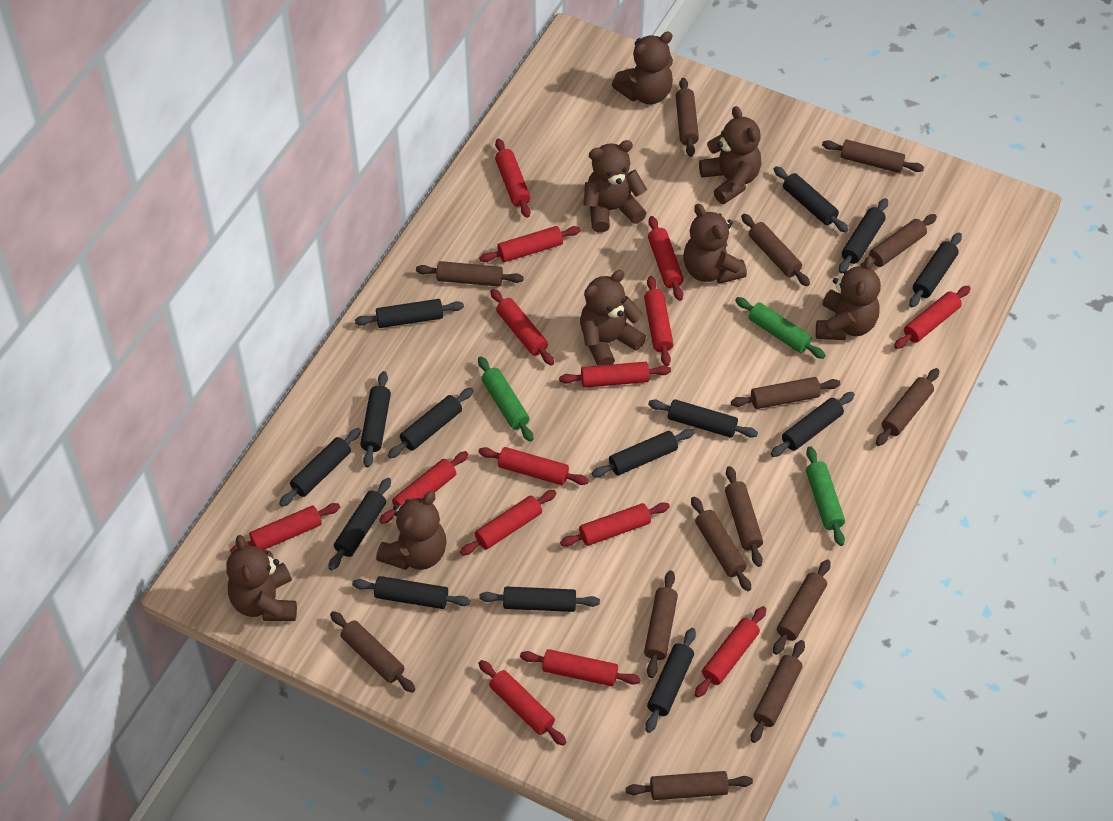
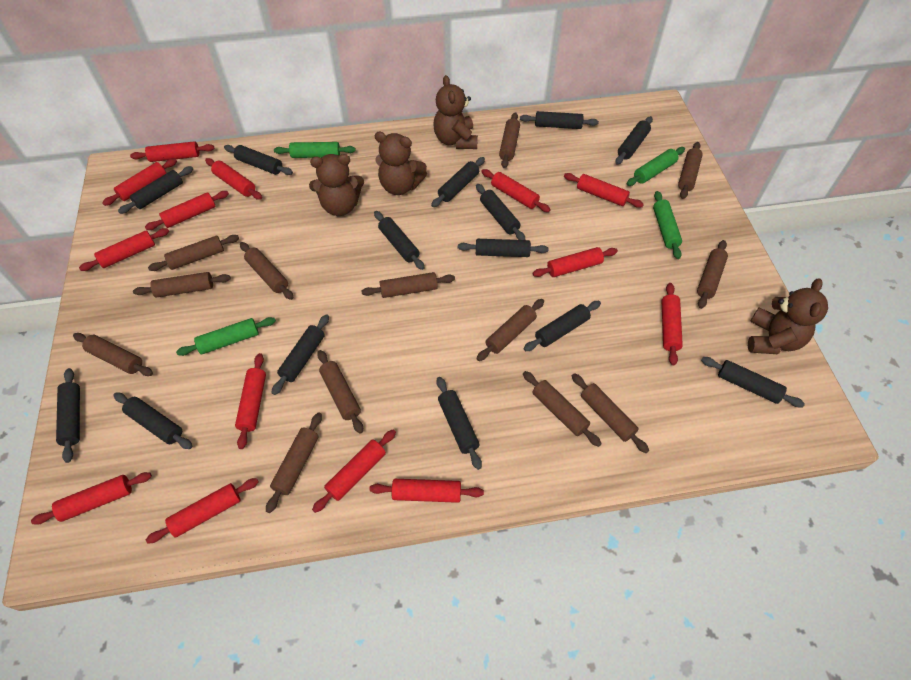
brown rolling pin: [330,611,415,693] [416,261,524,287] [626,771,753,800] [644,570,678,678] [675,78,699,157] [691,496,751,591] [725,466,763,567] [731,377,840,409] [741,214,810,286] [751,640,805,743] [773,559,831,655] [822,140,924,173] [860,214,937,267] [876,368,939,446] = 14 -> [73,333,153,376] [133,272,231,297] [148,235,239,271] [240,242,293,300] [266,412,322,513] [317,350,363,434] [362,272,455,298] [477,299,544,361] [499,112,520,168] [523,371,602,447] [572,373,649,453] [678,142,703,199] [697,240,728,309] = 13
brown teddy bear: [226,535,297,621] [376,491,447,570] [580,270,646,366] [583,140,647,233] [612,32,673,105] [683,204,747,284] [699,106,761,204] [816,256,881,340] = 8 -> [309,154,364,216] [375,132,427,195] [433,75,478,149] [748,279,828,354] = 4
green rolling pin: [478,356,533,442] [735,297,826,359] [806,446,845,546] = 3 -> [176,317,276,356] [274,142,356,158] [627,147,685,186] [653,191,682,259] = 4
red rolling pin: [230,503,340,554] [379,451,469,524] [460,490,556,556] [478,447,589,485] [478,660,566,746] [479,226,581,262] [490,289,554,365] [495,139,530,218] [520,649,641,686] [559,362,671,388] [560,502,670,547] [644,276,674,366] [648,216,684,301] [695,606,766,698] [894,286,971,349] = 15 -> [31,472,152,525] [79,228,169,271] [102,158,177,206] [130,141,215,162] [145,191,229,230] [146,478,258,544] [205,158,262,200] [235,353,266,449] [312,429,396,513] [369,479,484,503] [481,169,551,212] [533,247,618,277] [564,173,644,208] [662,283,683,365] = 14

